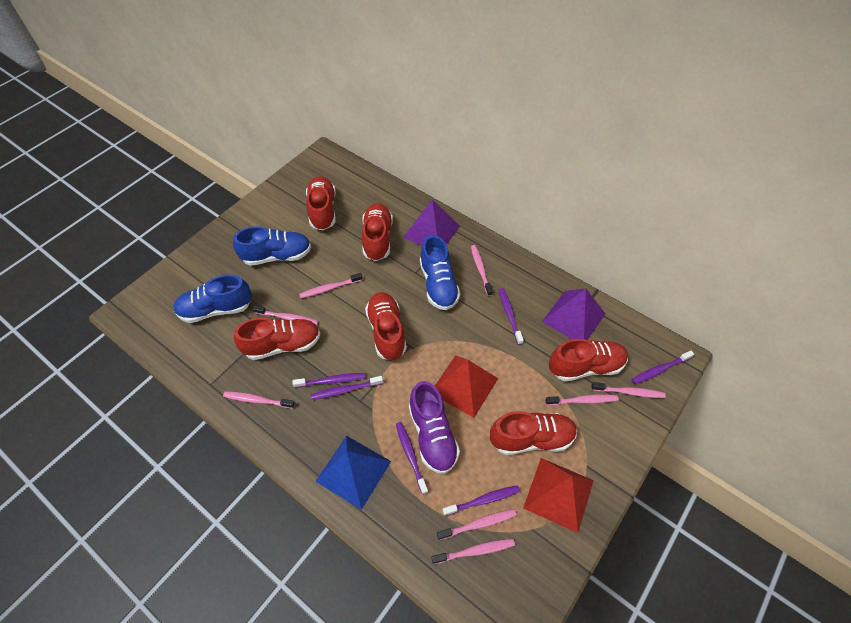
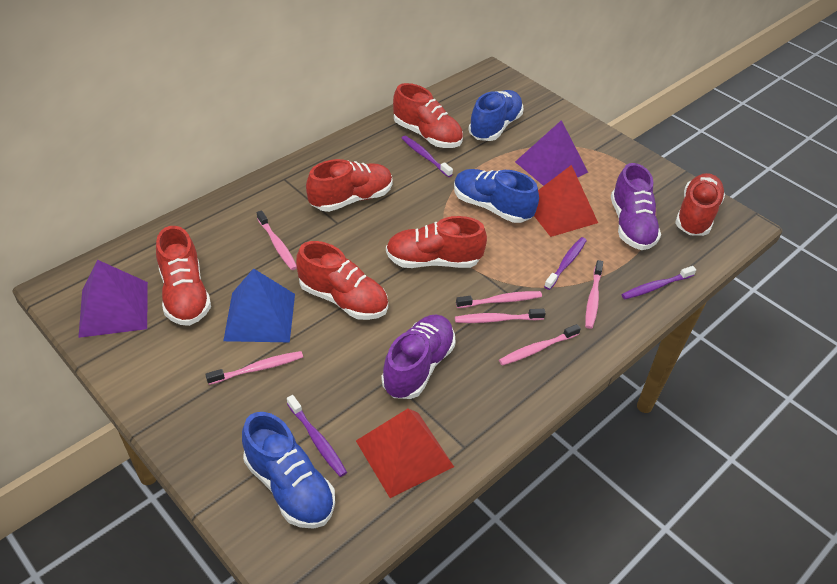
pink toothbrush: [223,391,295,409] [253,305,318,325] [299,273,363,298] [431,539,515,564] [437,509,517,540] [471,245,493,296] [545,394,619,405] [591,382,666,398] = 8 -> [205,351,303,385] [257,210,297,270] [455,309,546,323] [456,291,542,308] [499,324,581,366] [585,260,603,329] = 6
purple shoe: [409,381,460,474] = 1 -> [381,315,455,399] [611,163,661,250] = 2
purple toothbrush: [292,373,366,388] [311,376,383,400] [396,422,428,495] [442,485,520,516] [499,288,524,345] [631,351,694,384] = 6 -> [287,395,347,477] [401,136,453,177] [544,237,587,290] [621,266,696,299] = 4

